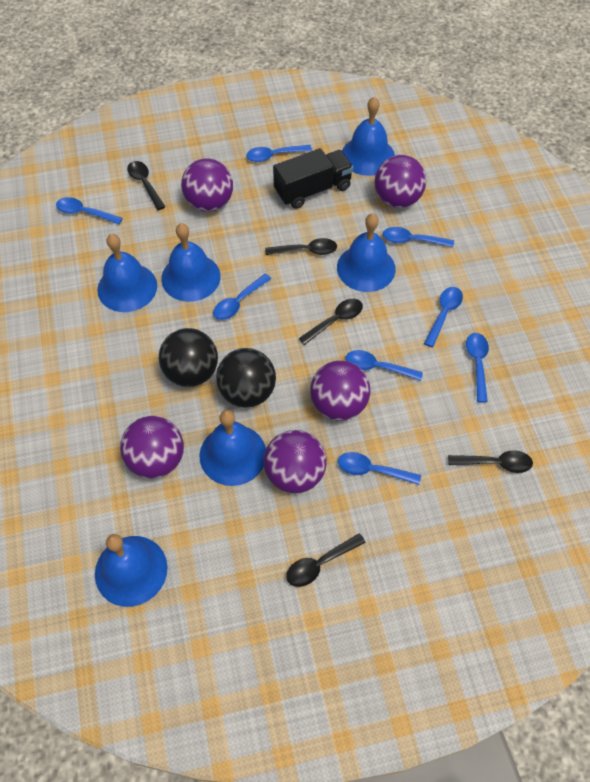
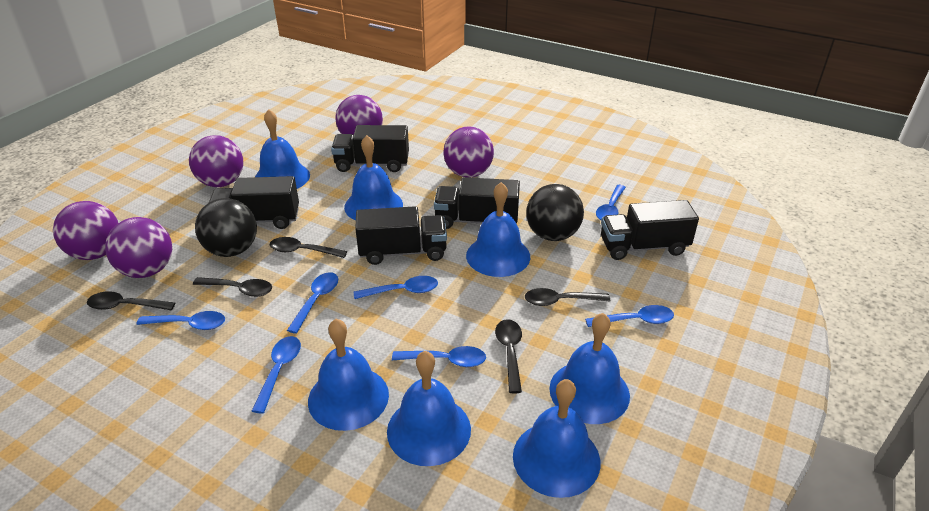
black truck: [273,148,353,209] = 1 -> [209,176,299,229] [331,125,409,172] [355,206,447,265] [434,177,520,229] [601,200,699,260] = 5
blue bell: [95,534,168,607] [97,234,157,312] [161,223,221,302] [200,410,266,486] [337,214,396,292] [342,97,395,176] = 6 -> [255,109,310,189] [308,319,389,431] [344,135,403,220] [387,351,471,466] [466,182,530,277] [513,379,600,498] [549,313,630,424] = 7
blue spoon: [56,197,123,224] [213,273,272,320] [246,145,312,162] [338,452,421,485] [346,350,423,381] [383,227,454,247] [424,287,463,347] [466,333,489,402] = 8 -> [136,311,225,330] [252,336,301,414] [287,272,338,334] [354,276,438,299] [392,346,486,367] [585,305,674,327] [596,185,626,220] = 7

